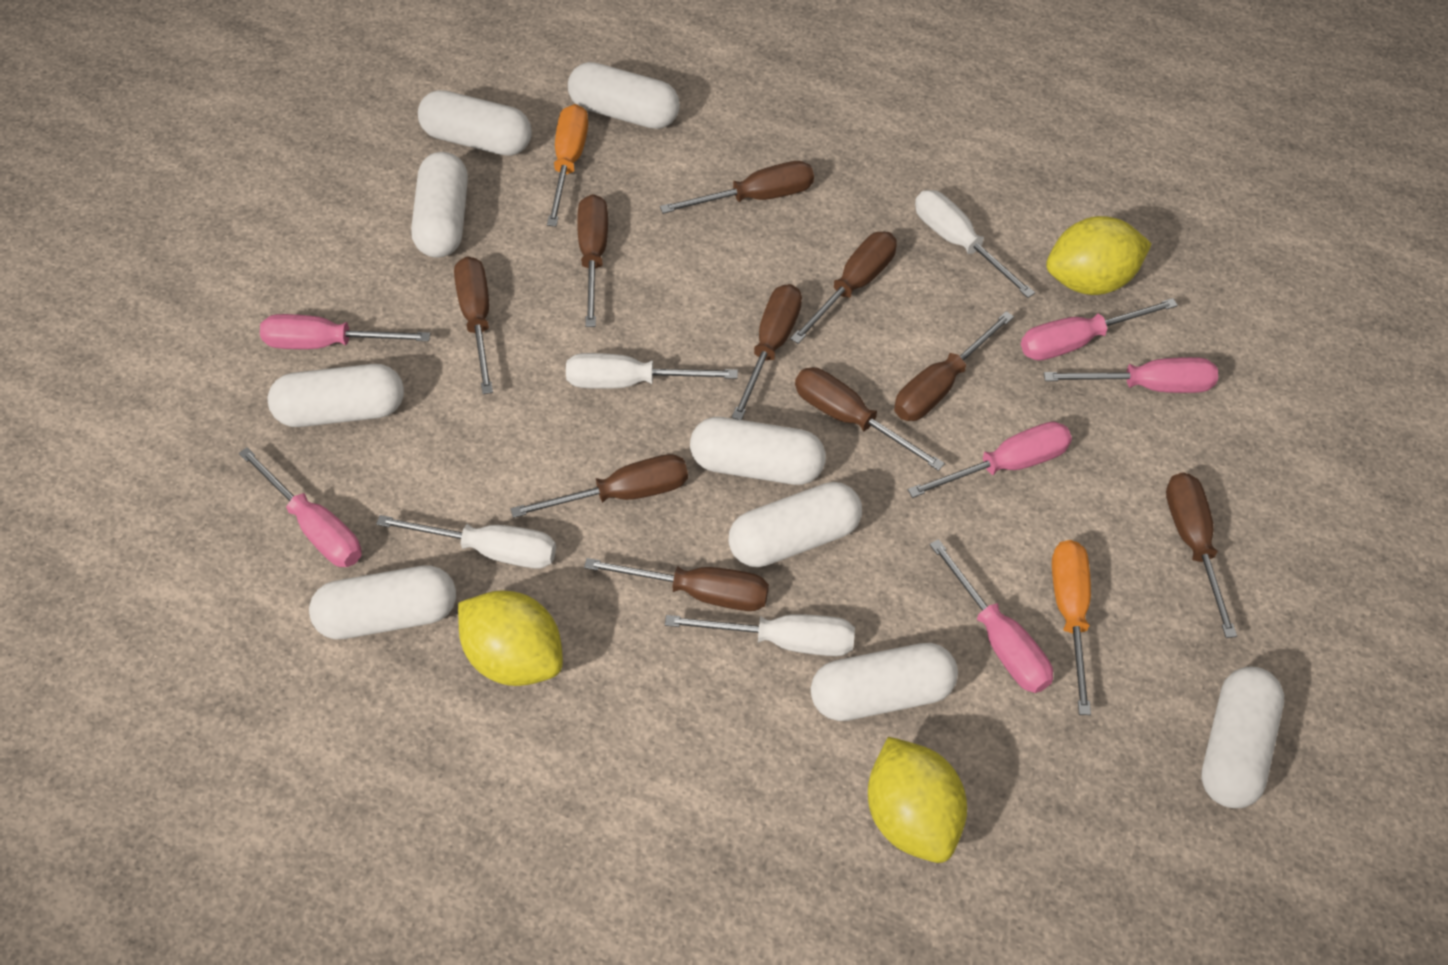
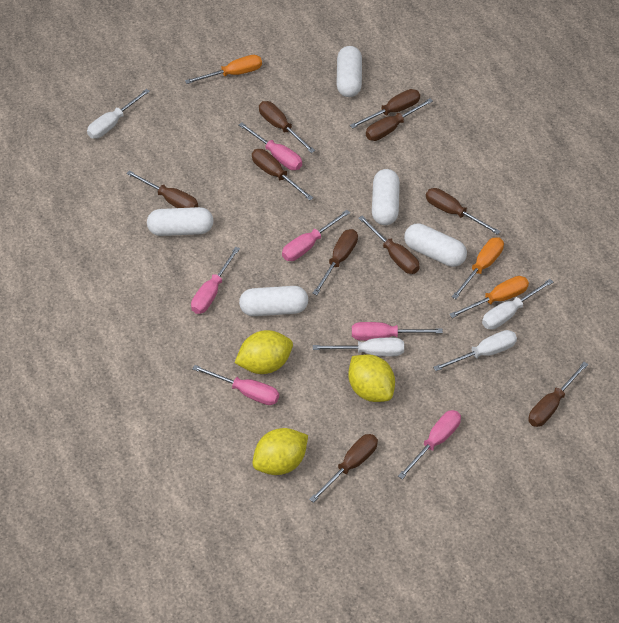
orange screwdriver: [547,104,588,226] [1052,540,1091,715] = 2 -> [185,55,262,84] [449,276,529,318] [452,237,504,299] = 3
white capsule: [268,364,404,427] [309,565,456,639] [411,152,468,258] [418,90,532,156] [568,62,680,129] [690,417,826,485] [728,482,862,568] [811,643,958,721] [1201,666,1284,808] = 9 -> [147,207,214,236] [239,286,308,316] [337,46,362,97] [372,169,400,225] [404,223,467,267] = 5

